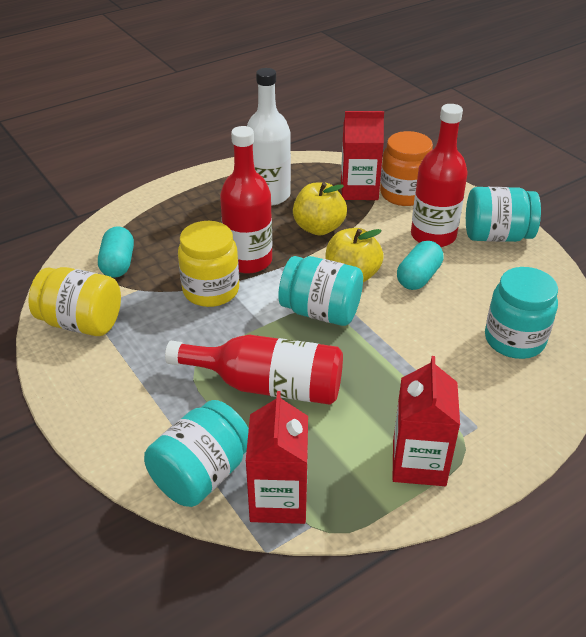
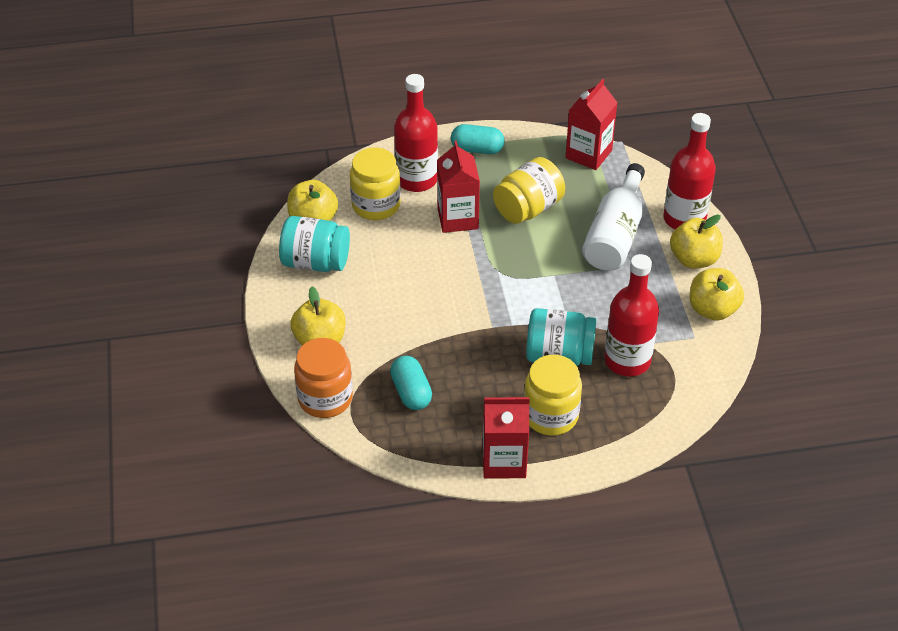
turquoise jar: [144,400,249,507] [278,256,363,326] [466,187,541,242] [485,267,558,359] = 4 -> [279,216,350,272] [526,308,596,366] = 2
yellow apple: [293,182,347,236] [325,228,384,282] = 2 -> [287,180,338,221] [290,287,345,345] [670,215,723,269] [689,268,744,321] = 4
yellow jar: [28,267,121,336] [178,221,239,307] = 2 -> [350,147,401,220] [493,157,565,224] [524,355,582,436] = 3

